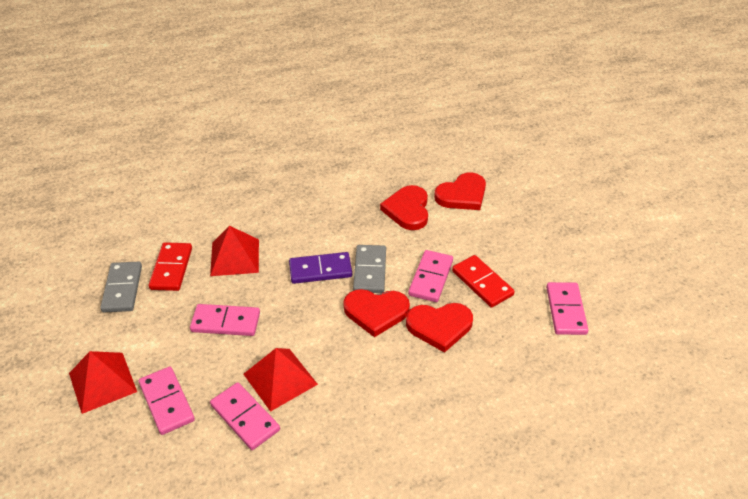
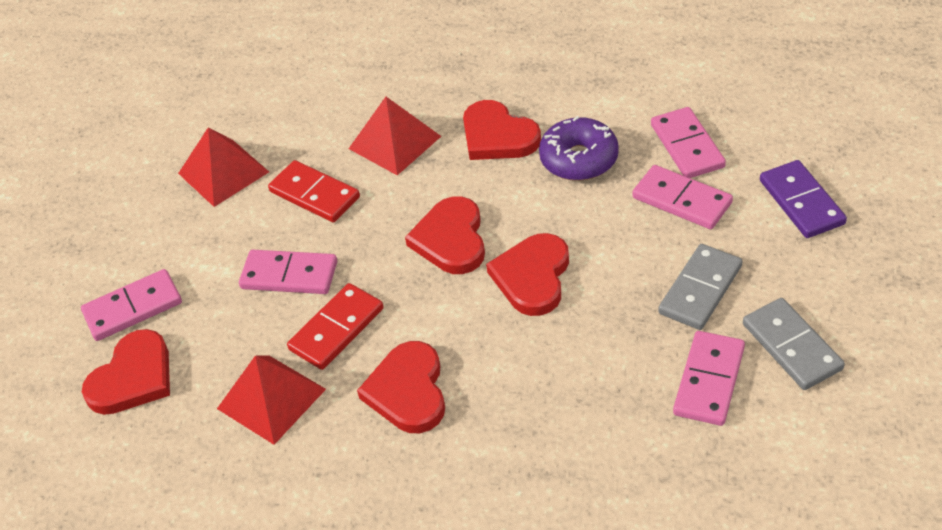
purple donut: none = 0 -> [539,116,619,181] = 1
red heart: [343,289,410,337] [380,185,428,230] [406,303,473,353] [434,172,486,210] = 4 -> [82,329,170,415] [357,341,445,433] [405,196,485,274] [463,100,541,160] [486,233,569,316] = 5

